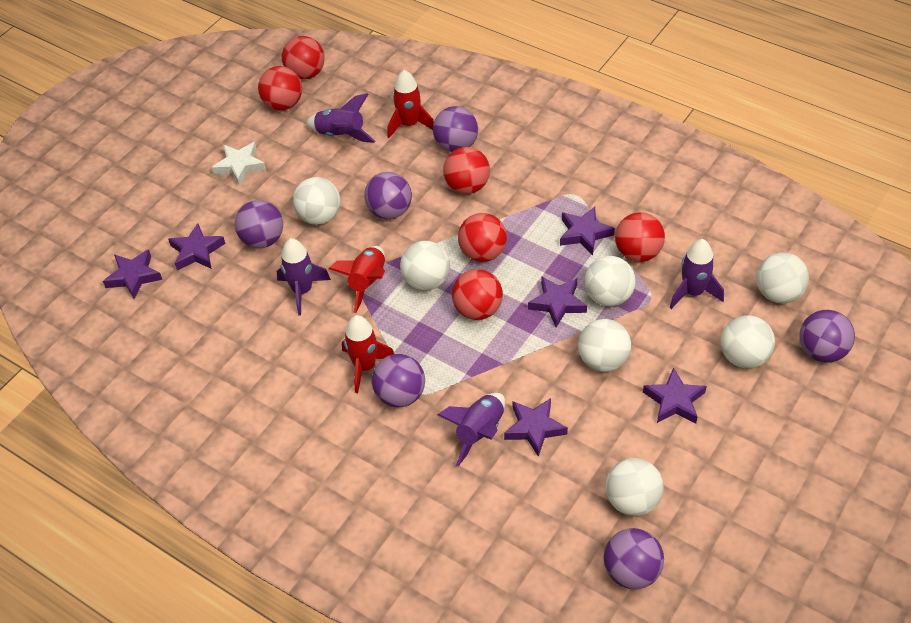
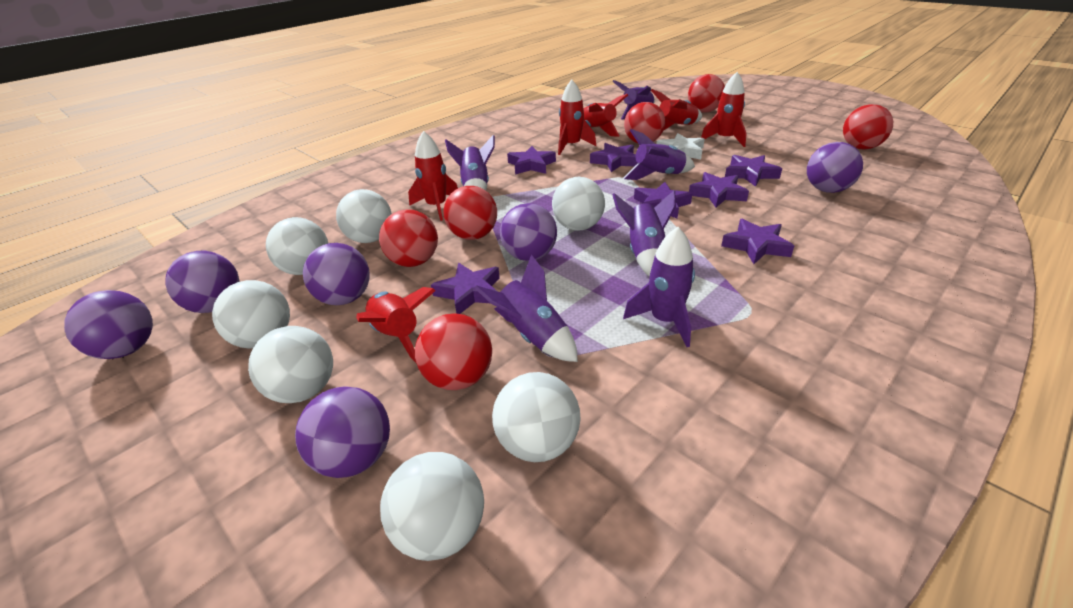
purple rocket: [277,238,331,315] [305,93,375,143] [438,393,505,466] [669,239,724,309] = 4 -> [445,135,495,191] [475,254,578,362] [612,80,655,120] [613,191,676,276] [623,129,695,180] [623,227,695,347] = 6
purple star: [103,249,162,299] [168,223,225,270] [504,398,568,457] [528,276,587,327] [560,207,615,255] [643,367,707,423] = 6 -> [431,263,500,314] [507,146,556,175] [590,143,638,172] [634,182,693,219] [689,172,749,207] [721,219,794,264] [725,155,782,187] = 7
red rocket: [329,246,385,313] [342,315,394,393] [387,70,434,138] = 3 -> [356,287,436,364] [408,131,458,221] [558,80,596,155] [583,94,628,137] [651,89,702,131] [701,72,747,147] = 6

